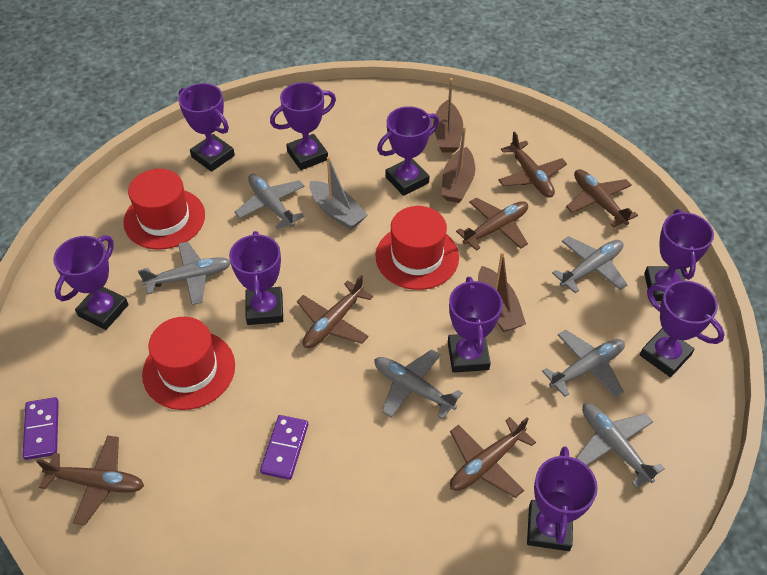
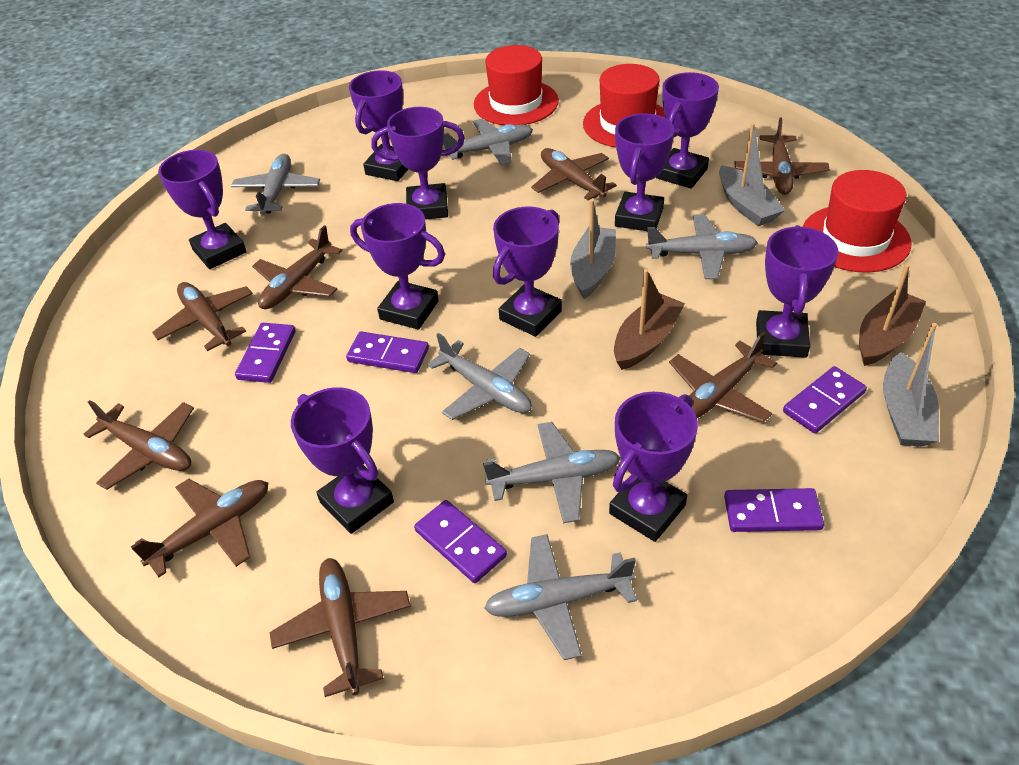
brown boat: [433,78,463,153] [442,126,475,203] [478,252,526,332] = 3 -> [614,269,685,370] [859,264,926,366] = 2
brown plane: [36,435,144,525] [297,275,373,348] [450,417,536,498] [456,198,528,251] [498,131,567,198] [566,169,638,227] = 6 -> [83,400,194,490] [131,479,268,577] [152,282,253,351] [252,225,343,309] [270,558,411,697] [531,148,617,200] [669,332,777,423] [734,117,830,195] = 8
grey boat: [309,156,368,230] = 1 -> [570,199,616,299] [719,123,785,226] [883,323,939,446] = 3
purple domino: [23,397,59,460] [260,415,308,480] = 2 -> [235,323,296,383] [346,331,429,373] [414,500,507,583] [724,488,824,532] [783,366,867,433] = 5
purple trophy: [53,235,129,330] [178,83,235,172] [229,231,283,325] [270,82,336,170] [377,106,439,196] [448,277,503,373] [527,446,598,551] [640,281,725,377] [644,209,714,301] = 9 -> [158,150,247,269] [291,387,394,534] [349,70,408,181] [350,203,445,330] [371,107,465,220] [493,207,562,337] [609,391,698,542] [615,113,674,231] [656,72,719,189] [756,225,838,358] = 10

